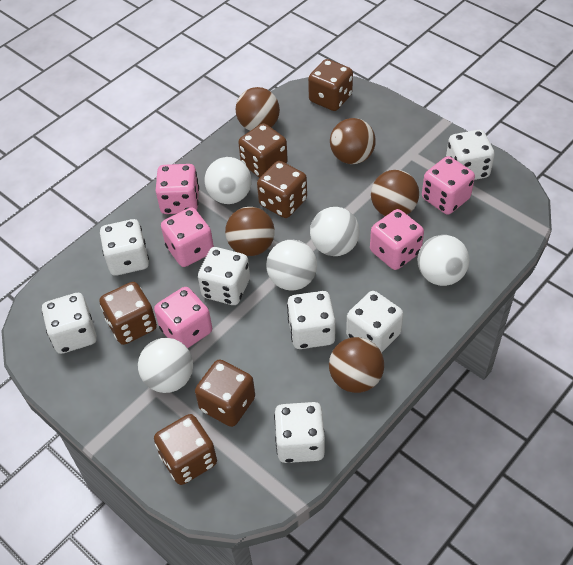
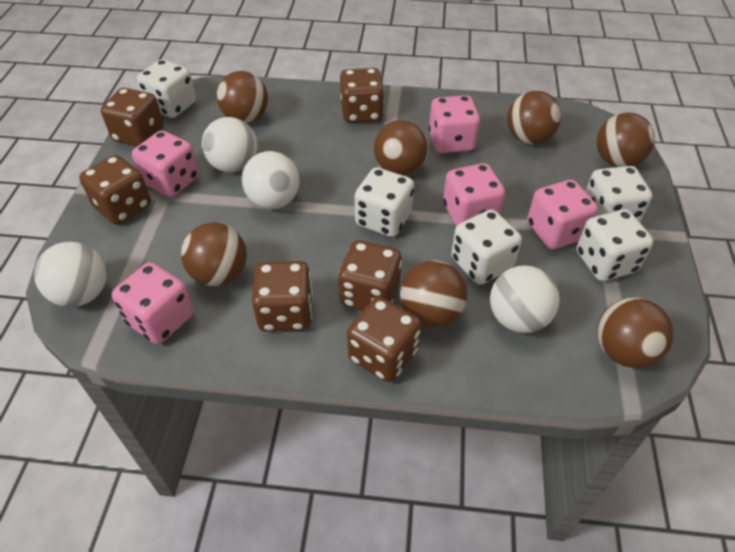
brown ball: [225,207,275,256] [235,87,280,131] [329,337,384,393] [330,118,376,164] [371,170,419,216] = 5 -> [181,223,247,286] [217,71,268,123] [374,120,429,176] [400,260,467,328] [507,91,561,144] [597,113,655,167] [597,297,674,368] = 7
white ball: [138,338,193,393] [205,157,252,204] [266,240,317,291] [310,207,360,256] [417,235,469,286] = 5 -> [34,242,106,307] [202,117,258,172] [241,151,299,209] [490,265,560,333] = 4
white dice: [42,293,97,354] [100,219,149,276] [198,247,250,305] [274,402,325,463] [287,291,336,349] [346,291,404,353] [446,130,495,180] = 7 -> [137,59,196,118] [354,168,414,237] [451,209,522,285] [577,209,654,281] [585,166,652,223] = 5

